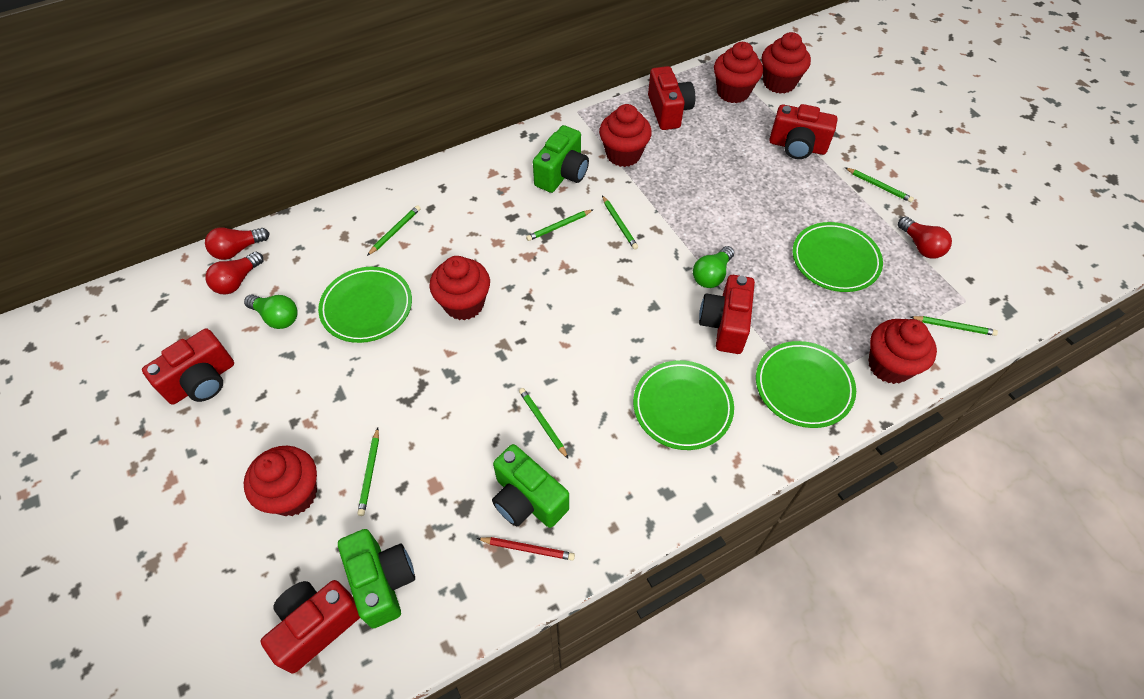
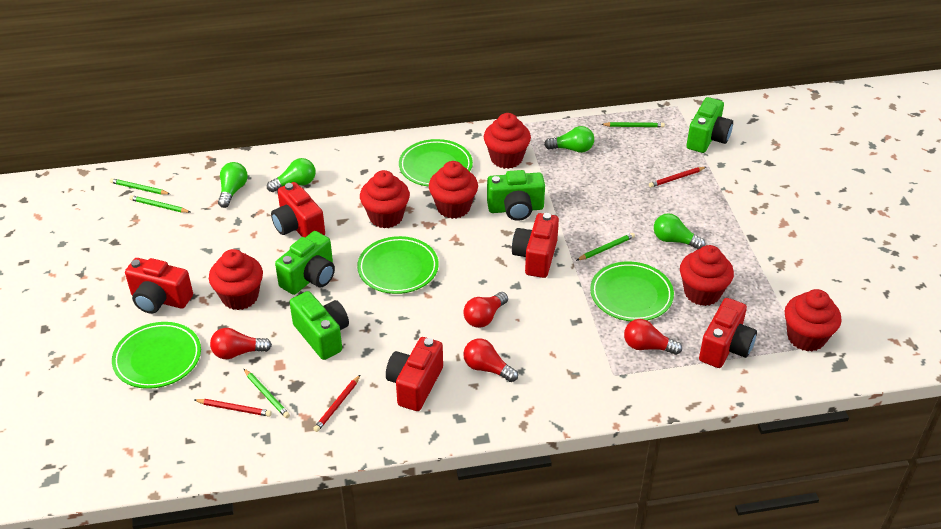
green camera: [338,529,415,628] [492,444,569,528] [533,125,589,193] = 3 -> [275,231,335,295] [289,291,349,360] [487,170,545,221] [687,97,733,153] = 4
green light bulb: [244,294,298,329] [693,246,734,288] = 2 -> [218,162,248,208] [267,158,316,192] [544,126,594,153] [654,213,705,249] = 4
green pencil: [357,428,379,516] [367,205,420,256] [519,388,568,459] [526,209,594,241] [602,196,638,250] [844,167,914,203] [911,316,998,336] = 7 -> [110,178,170,195] [129,195,190,213] [243,368,290,418] [576,233,635,261] [601,122,665,127] = 5
red light bulb: [205,227,269,260] [206,252,263,294] [898,216,952,259] = 3 -> [210,328,272,359] [463,292,508,328] [463,338,518,382] [624,319,682,355] = 4
red pencil: [477,537,575,560] = 1 -> [194,399,272,417] [313,374,361,432] [649,167,706,188] = 3

